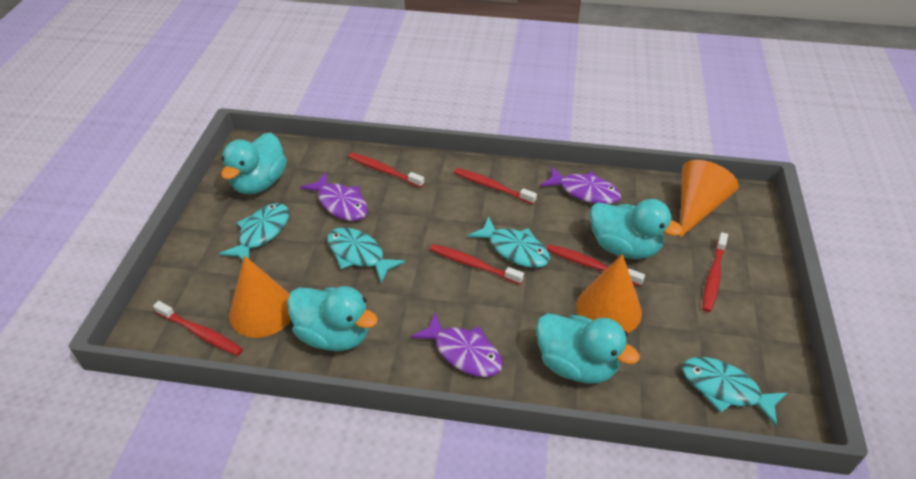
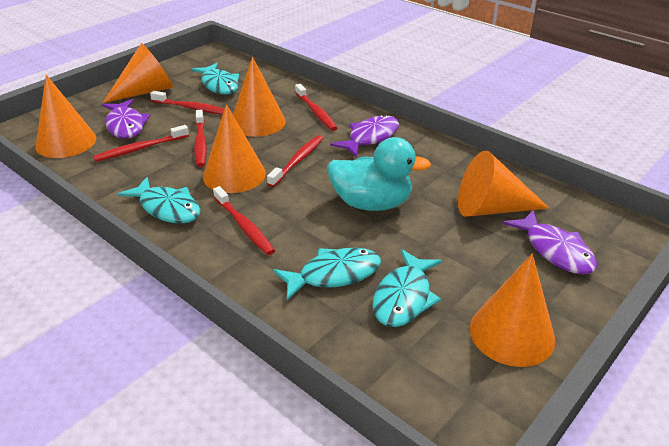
orange cone: [229,256,291,338] [576,254,642,333] [680,160,739,238] = 3 -> [35,75,96,158] [103,43,173,103] [203,104,266,193] [233,57,286,137] [458,150,549,217] [470,254,555,367] = 6
turquoise duck: [221,133,287,195] [287,286,378,351] [536,313,640,384] [590,199,683,259] = 4 -> [327,137,431,211] = 1

